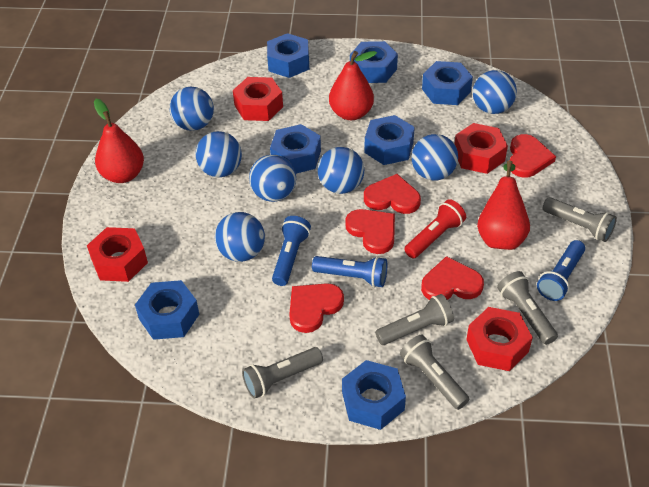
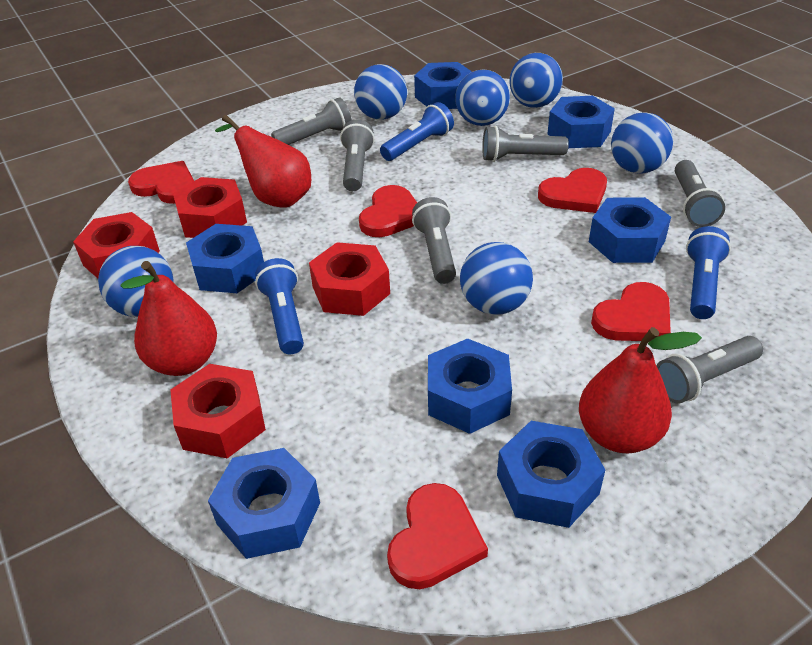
blue ball: [170,87,214,131] [195,131,242,177] [215,212,265,262] [249,155,296,202] [318,147,364,194] [412,134,458,181] [473,70,517,114] = 7 -> [98,246,174,317] [354,64,407,120] [455,69,510,126] [460,242,533,315] [509,53,563,108] [611,112,673,174] = 6
grey flashlight: [242,347,323,399] [375,294,454,345] [400,335,469,410] [497,271,558,345] [542,197,617,242] = 5 -> [271,97,352,145] [340,120,375,191] [412,197,456,284] [482,126,569,162] [656,336,763,403] [675,160,725,227] = 6
red flashlight: [404,199,466,259] = 1 -> none = 0

